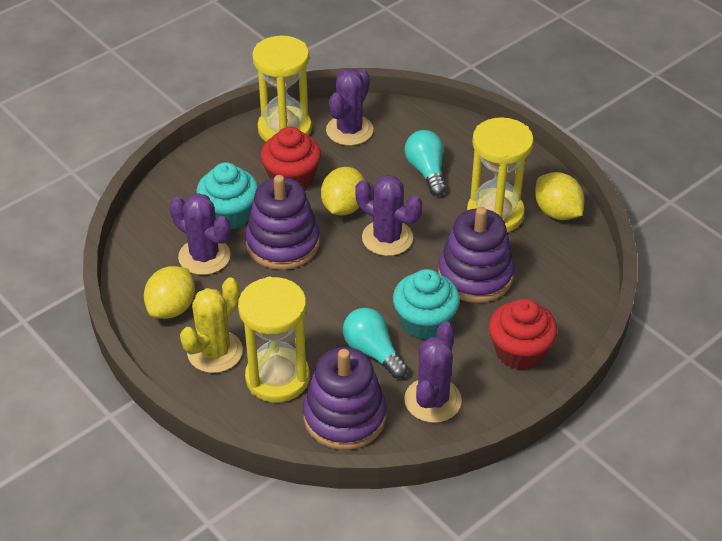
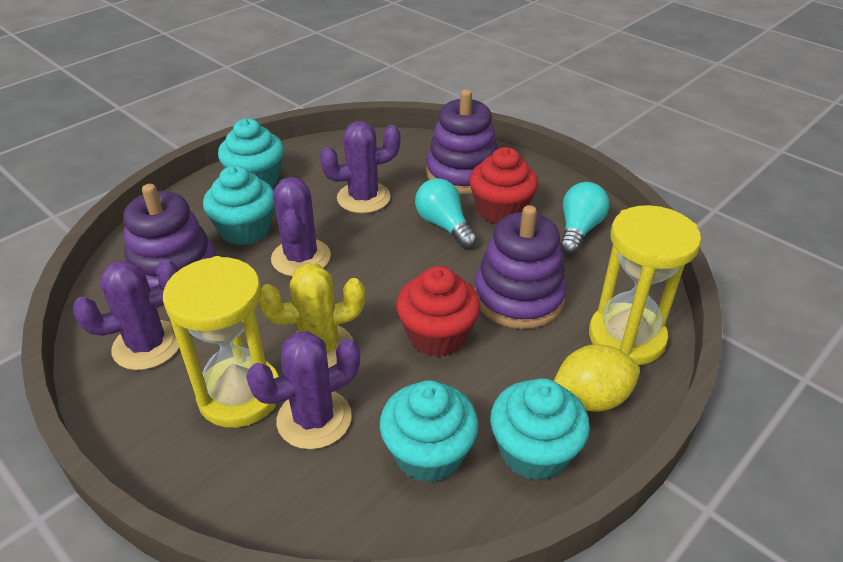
turquoise cupcake: [196,162,258,230] [393,269,460,340] = 2 -> [203,165,274,245] [218,119,284,187] [380,380,479,483] [490,378,590,481] = 4
yellow hourglass: [238,277,310,403] [252,36,312,142] [467,117,534,232] = 3 -> [163,256,279,428] [589,205,701,365] = 2
yellow lemon: [144,266,195,319] [321,167,365,216] [535,172,584,220] = 3 -> [554,344,640,412] = 1

